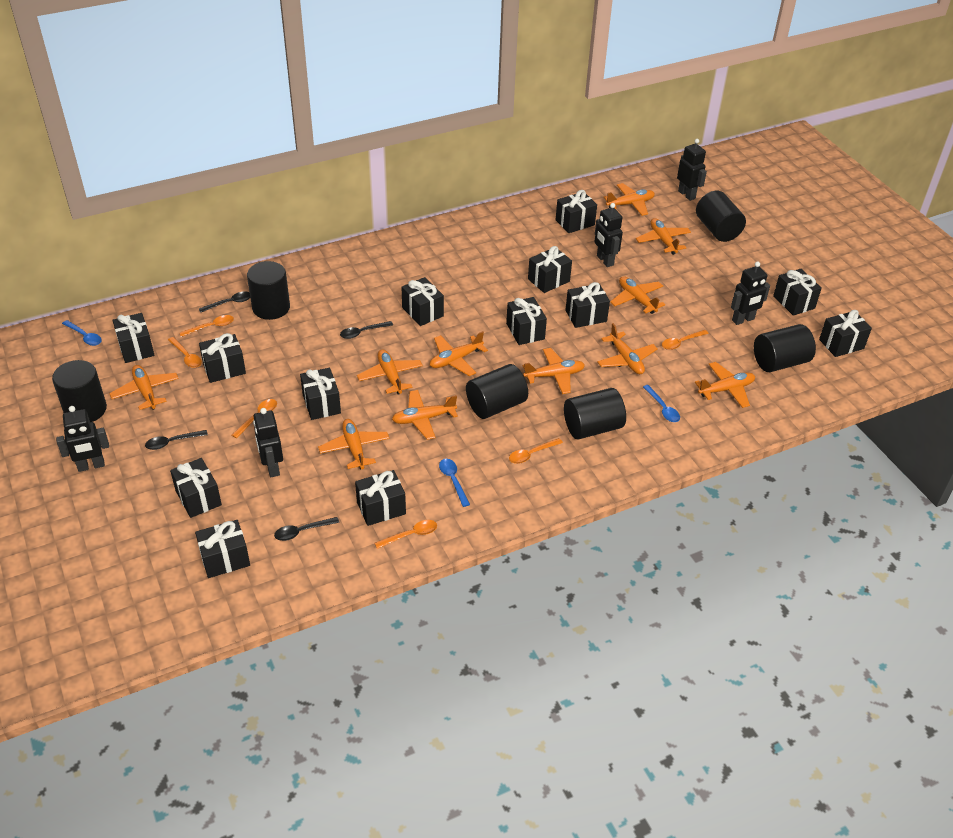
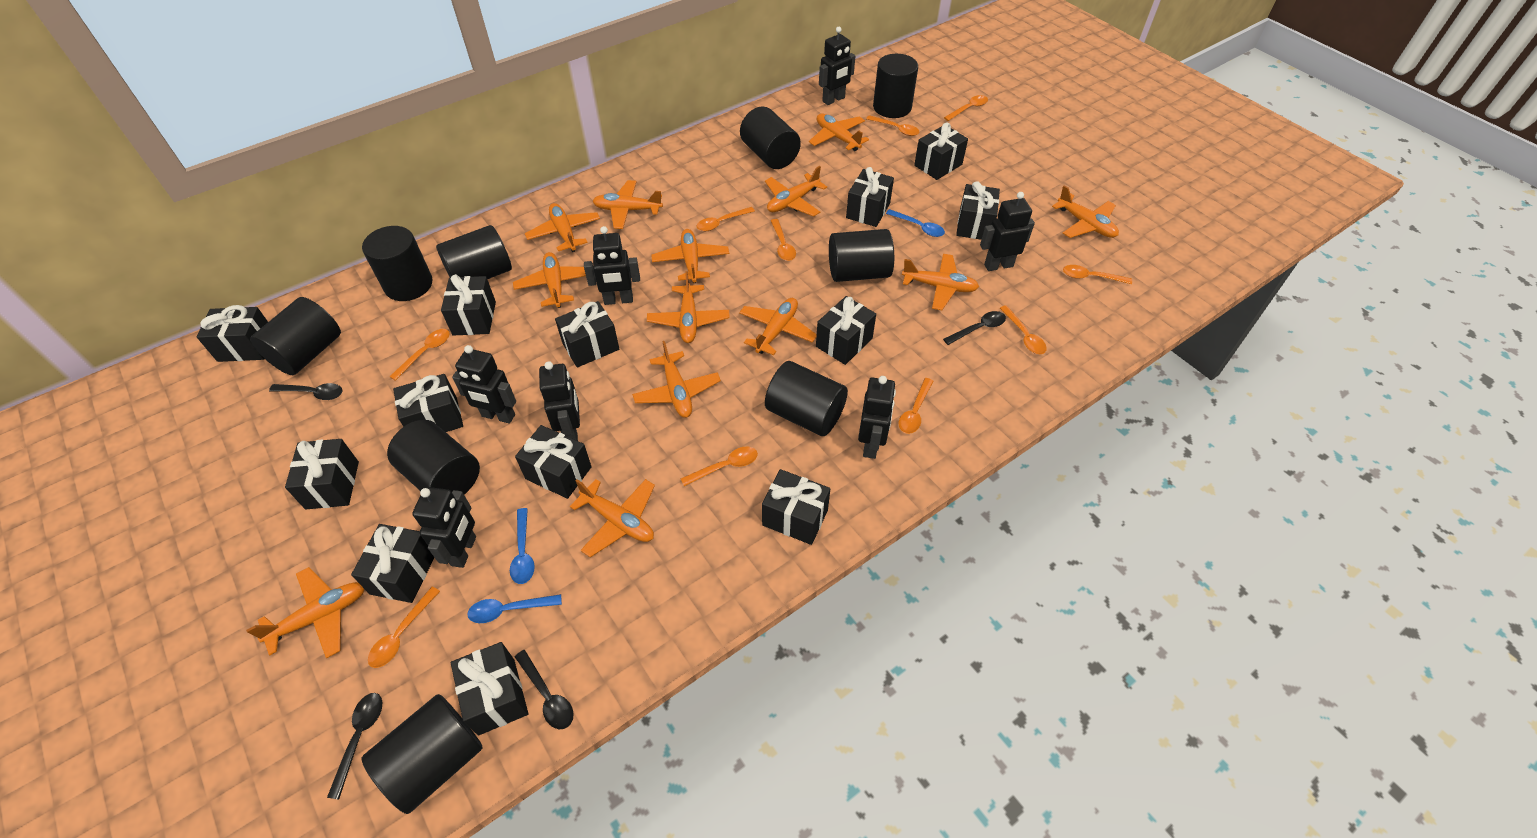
black cylinder: [52,360,107,422] [247,261,290,320] [466,364,528,419] [564,388,626,440] [696,191,746,242] [754,324,816,372] = 6 -> [250,297,341,375] [362,226,432,301] [362,694,483,814] [387,420,480,495] [436,225,512,279] [740,106,801,169] [765,361,848,436] [829,229,894,282] [873,54,918,118] = 9
black robot: [56,406,109,472] [253,408,283,477] [594,203,623,267] [677,139,707,201] [731,261,770,325] = 5 -> [412,487,476,568] [452,345,516,423] [539,361,580,441] [584,226,640,305] [819,27,855,105] [858,376,896,459] [980,192,1035,271] = 7
orange plane: [109,365,179,410] [318,419,389,470] [357,349,423,394] [392,390,458,440] [430,331,488,376] [523,348,585,394] [597,323,658,374] [604,183,655,216] [610,276,665,314] [636,218,691,255] [695,362,755,408] = 11 -> [246,567,364,658] [513,252,586,308] [525,203,600,252] [570,479,655,557] [593,180,663,229] [632,341,721,418] [647,271,730,343] [651,229,729,283] [739,298,817,355] [765,166,827,217] [809,113,869,151] [902,254,979,310] [1052,185,1119,238] = 13
orange spoon: [168,337,202,368] [179,315,234,337] [232,399,277,438] [374,520,437,549] [509,438,563,464] [662,330,709,350] = 6 -> [368,587,440,668] [389,329,450,381] [681,447,758,486] [696,207,755,231] [771,219,796,261] [866,115,919,136] [899,378,933,434] [944,95,988,121] [1000,305,1047,354] [1063,265,1132,284] = 10

